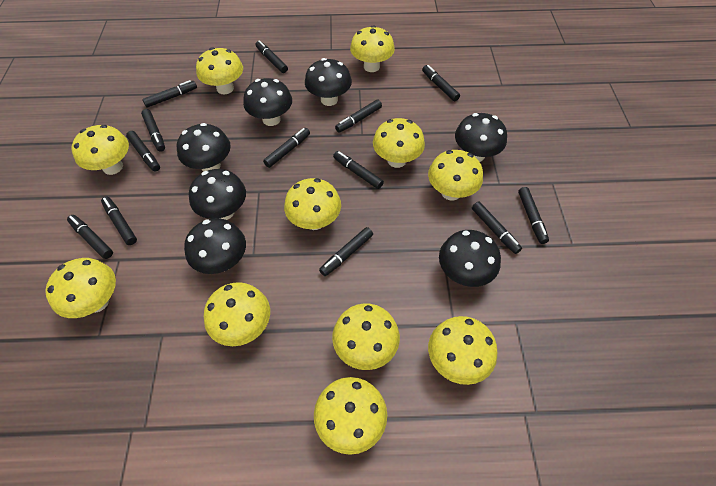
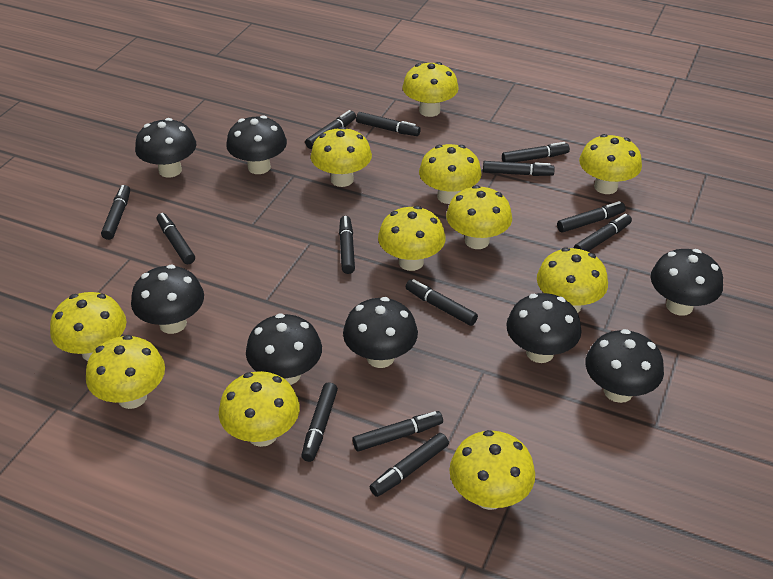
black mushroom: [177,123,231,171] [184,218,246,274] [189,169,246,220] [243,78,292,126] [305,58,352,106] [439,230,501,287] [455,113,507,162] = 7 -> [131,265,204,334] [135,118,196,178] [226,115,287,174] [246,313,322,385] [343,297,418,368] [506,293,581,363] [585,329,664,403] [651,249,723,316] = 8

